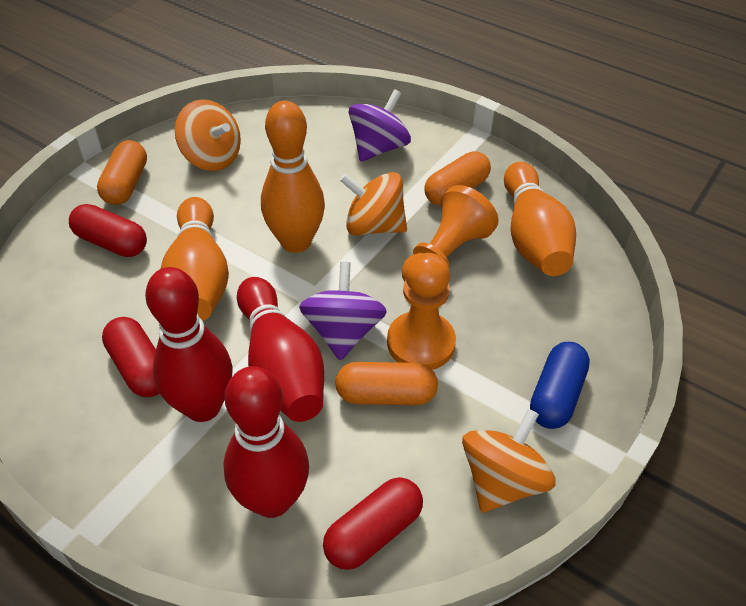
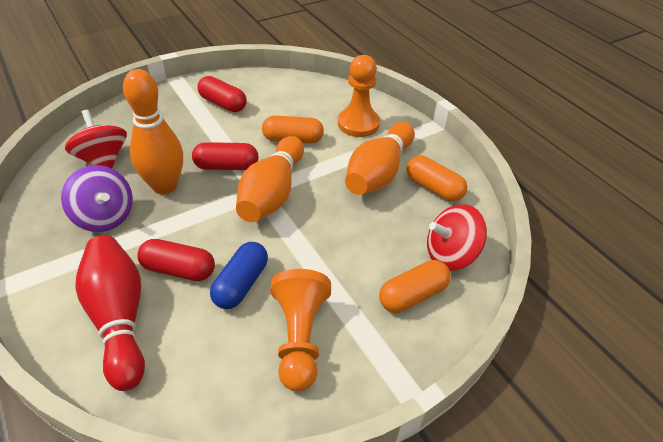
orange spinning top: [175,99,241,171] [340,172,407,236] [462,409,556,513] = 3 -> none = 0
purple spinning top: [299,262,387,360] [349,89,411,162] = 2 -> [61,165,133,232] = 1
red bowling pin: [145,267,233,422] [223,366,309,518] [237,277,324,422] = 3 -> [75,235,145,391] = 1
red spinning top: none = 0 -> [65,110,127,168] [427,204,487,271] = 2

